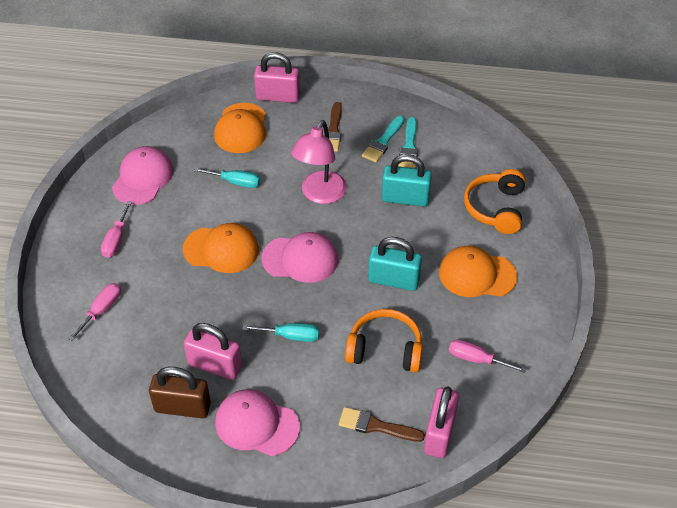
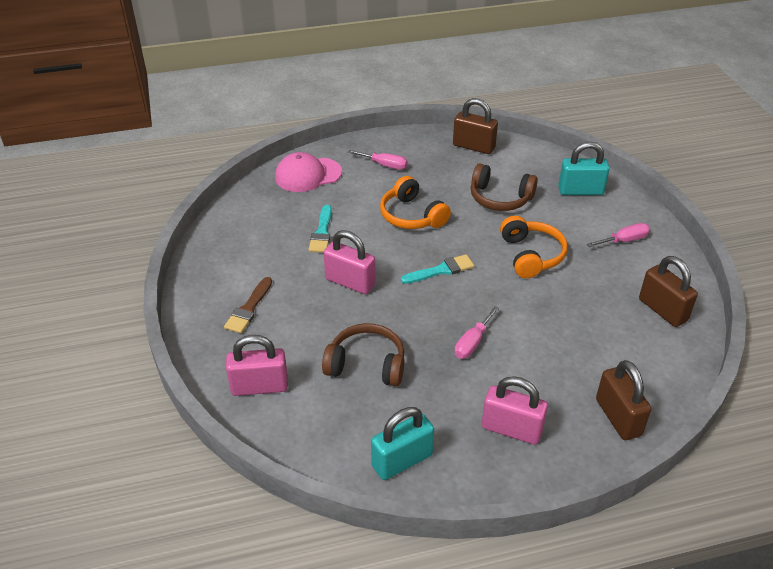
brown brush: [323,102,342,152] [339,407,425,442] = 2 -> [224,277,272,333] = 1
brown headphones: none = 0 -> [322,323,404,386] [471,163,538,211] = 2
brown padlock: [149,367,211,418] = 1 -> [453,98,498,154] [596,360,651,440] [639,256,698,327] = 3
orange cap: [183,223,259,273] [214,103,266,153] [439,246,517,297] = 3 -> none = 0
pink cap: [112,146,174,205] [215,389,300,456] [262,232,338,283] = 3 -> [275,152,342,192] = 1
pink lamp: [291,120,347,204] = 1 -> none = 0
turquoise screwdriver: [194,168,260,188] [243,323,319,342] = 2 -> none = 0

